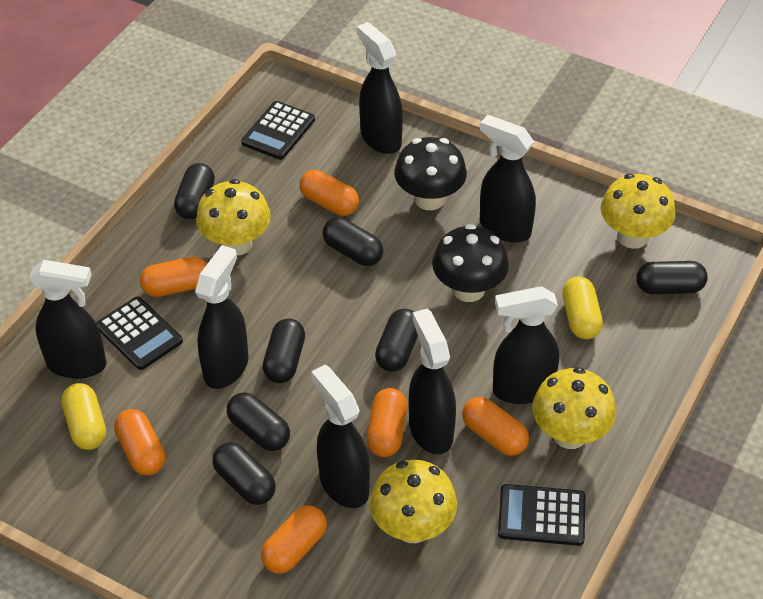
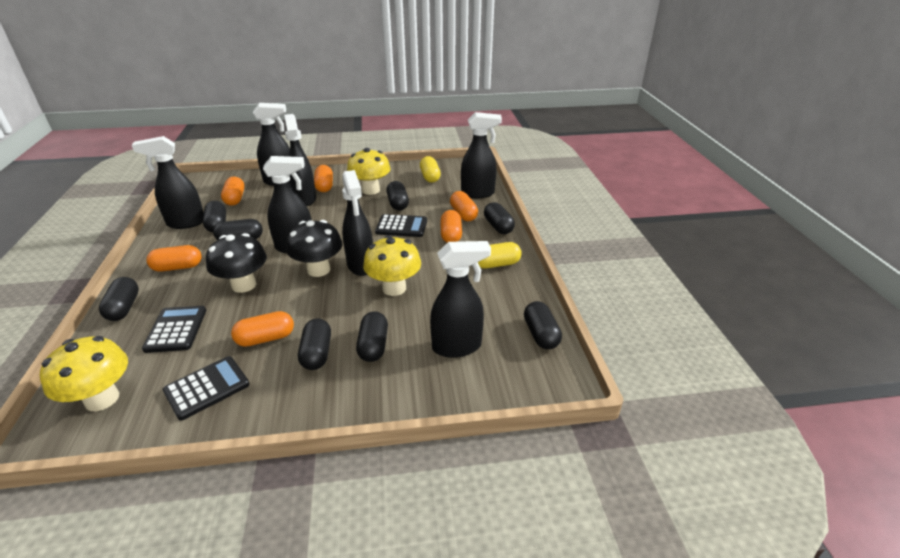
black capsule: [174,163,215,219] [212,442,276,505] [227,393,290,451] [263,318,305,383] [323,218,384,266] [375,309,418,372] [636,261,708,294] = 7 -> [99,277,139,321] [203,201,226,232] [213,219,263,240] [298,318,331,370] [356,311,388,362] [386,181,409,210] [484,202,515,234] [524,301,562,349] = 8
yellow mushroom: [196,179,271,256] [370,460,457,543] [532,367,616,449] [601,174,675,249] = 4 -> [40,336,128,411] [347,148,391,195] [363,235,421,296] = 3

